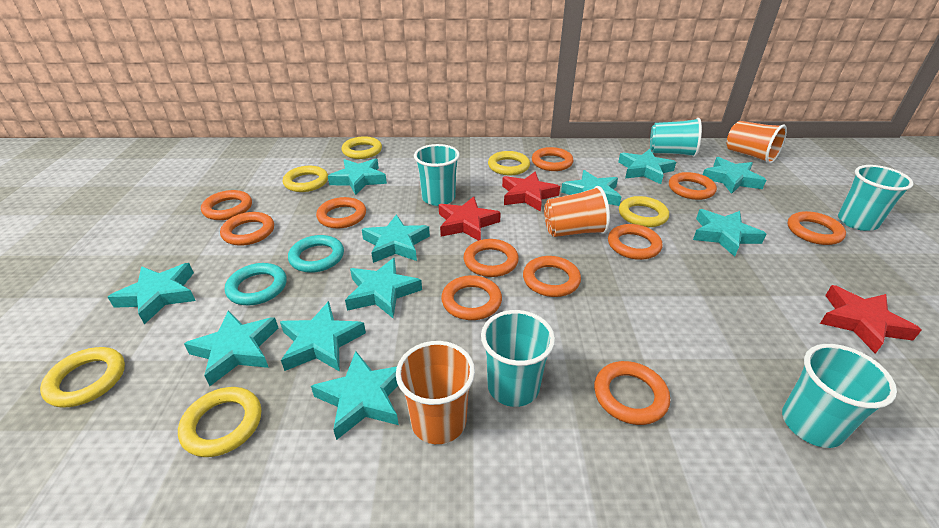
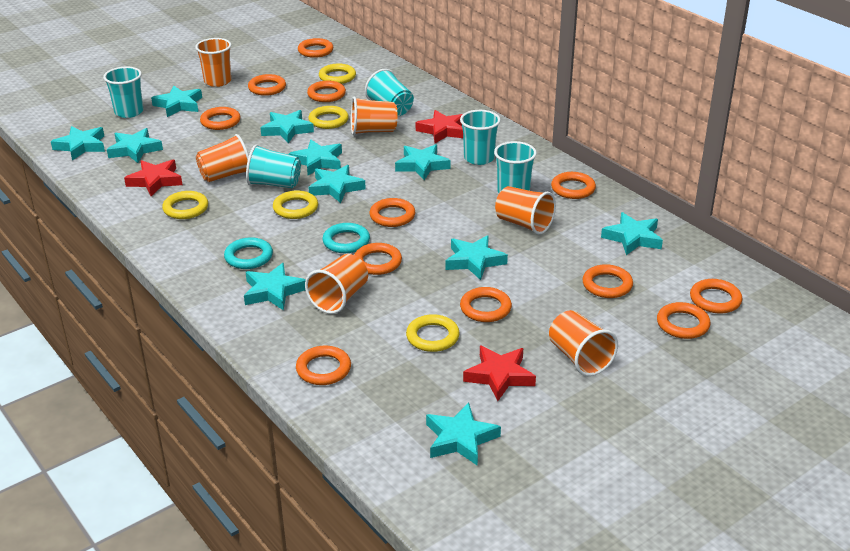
orange cup: [396,341,475,444] [544,186,610,237] [726,121,787,164] = 3 -> [195,38,231,87] [196,134,249,182] [305,254,368,314] [351,97,397,135] [495,186,556,235] [549,310,618,376] = 6
orange ring: [201,190,252,220] [220,212,274,246] [316,197,366,229] [441,275,502,320] [463,239,519,277] [523,256,581,297] [532,147,574,171] [594,361,670,425] [608,224,663,260] [669,172,717,200] [787,211,846,245] = 11 -> [200,107,240,130] [248,74,286,96] [296,346,351,385] [298,38,333,58] [307,81,346,102] [354,243,402,275] [370,198,415,227] [460,287,512,322] [551,172,596,199] [582,264,633,298] [657,302,711,339] [690,279,742,314] = 12
yellow ring: [40,347,125,408] [178,387,261,457] [283,166,328,192] [342,136,382,159] [488,151,530,175] [619,196,669,227] = 6 -> [162,191,208,219] [273,190,318,219] [309,106,349,129] [319,63,356,84] [406,314,460,352] = 5

